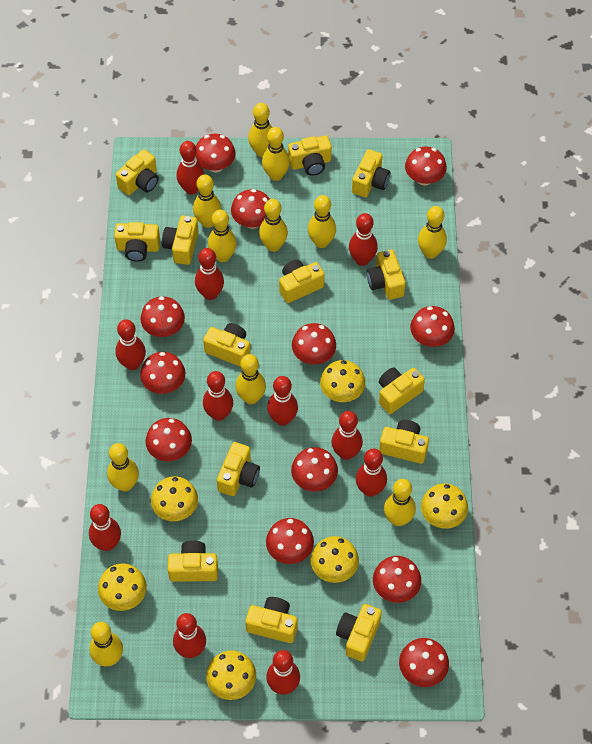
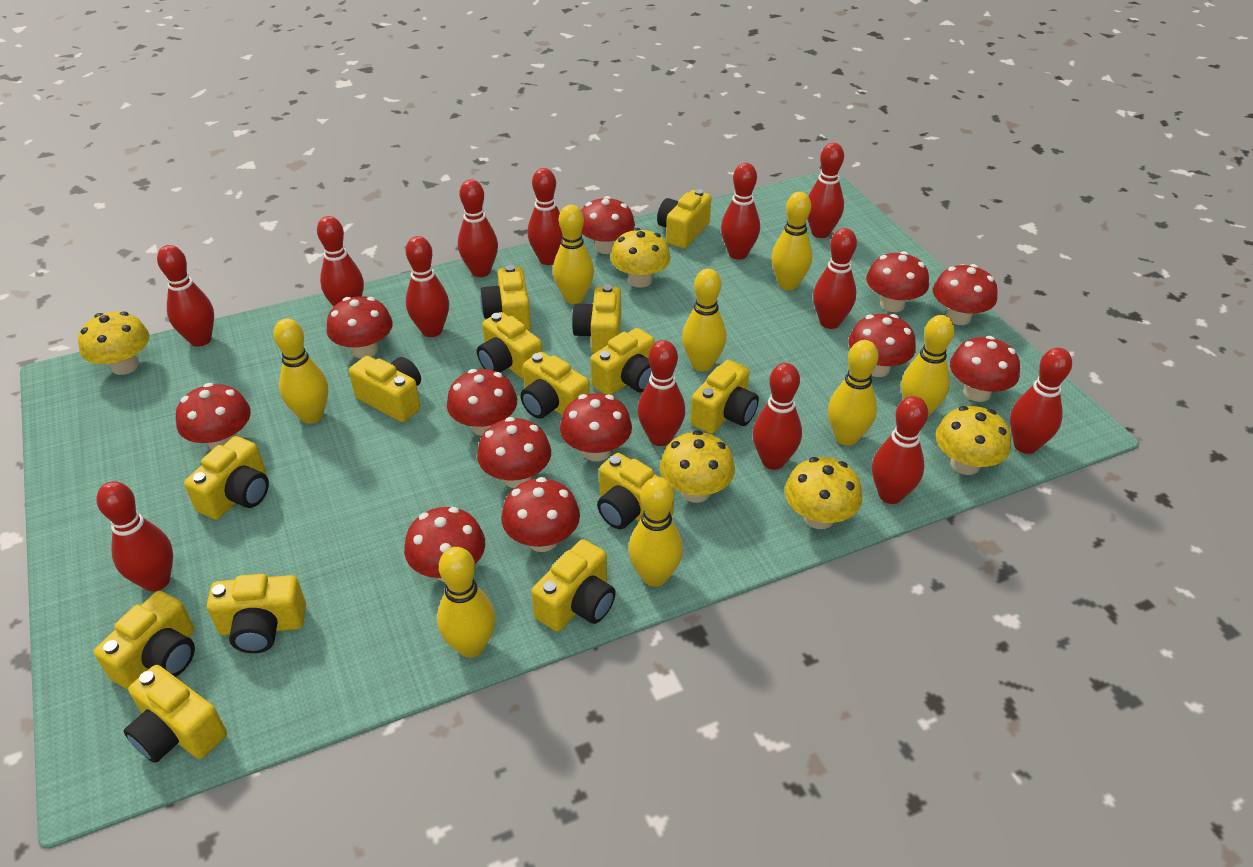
red bowling pin: [89,504,121,551] [115,319,146,370] [173,613,206,658] [177,141,205,195] [195,248,224,300] [203,371,233,421] [266,650,300,695] [267,376,298,426] [332,411,363,460] [349,213,378,266] [356,449,387,497] = 11 -> [97,481,173,591] [157,245,214,347] [317,216,364,307] [406,236,449,337] [458,179,498,277] [528,168,562,265] [637,340,685,446] [721,163,760,260] [753,363,802,470] [807,143,844,238] [813,228,857,329] [872,396,928,504] [1010,348,1072,454] = 13
yellow bowling pin: [89,622,123,667] [107,443,139,491] [193,175,222,228] [208,210,237,262] [235,354,266,404] [248,103,272,157] [259,199,288,252] [262,127,290,181] [308,195,336,248] [384,479,416,526] [418,206,447,259] = 11 -> [273,319,328,424] [437,547,496,658] [553,205,594,304] [628,477,683,587] [682,269,726,371] [771,192,813,290] [828,340,878,446] [901,315,955,416] = 8
yellow mushroom: [98,564,147,611] [151,476,198,521] [206,650,256,700] [311,536,359,583] [320,360,365,402] [421,483,468,529] = 6 -> [78,311,150,375] [610,228,671,288] [660,430,735,503] [785,457,862,529] [936,406,1011,475] = 5

